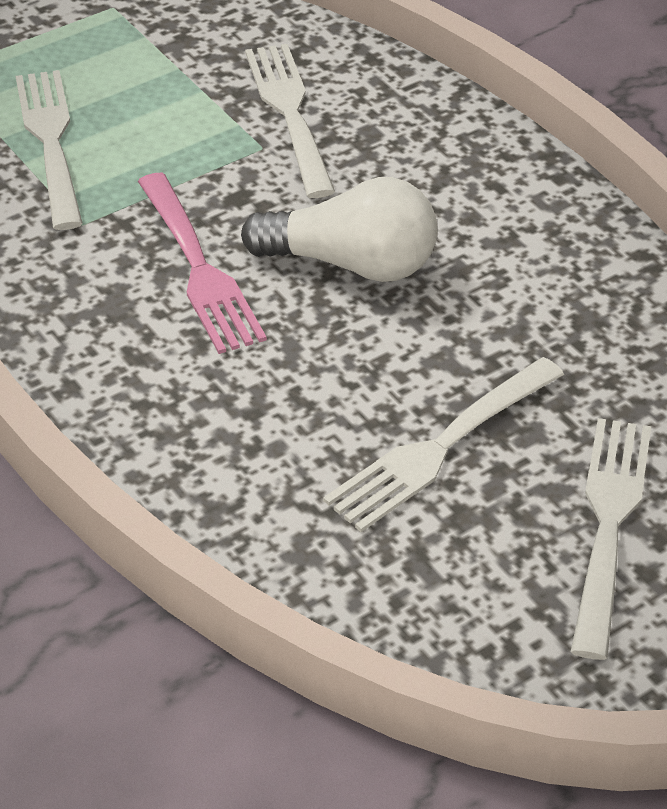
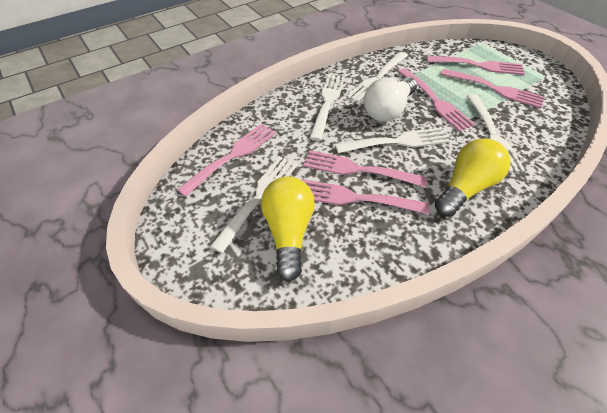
pink fork: [138,173,267,354] = 1 -> [177,123,276,197] [302,179,430,215] [303,150,428,188] [398,68,475,132] [427,56,525,75] [441,69,545,108] = 6
white fork: [16,70,83,230] [245,44,335,198] [323,357,564,532] [571,418,651,660] = 4 -> [210,156,298,253] [309,74,345,141] [335,128,449,153] [347,52,408,104] [466,94,525,173] = 5
yellow light bulb: none = 0 -> [261,177,315,282] [435,138,511,217] = 2

